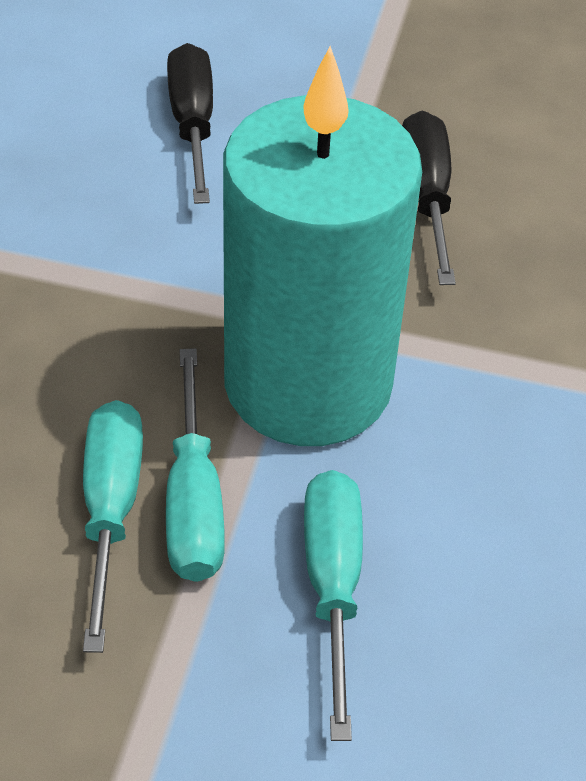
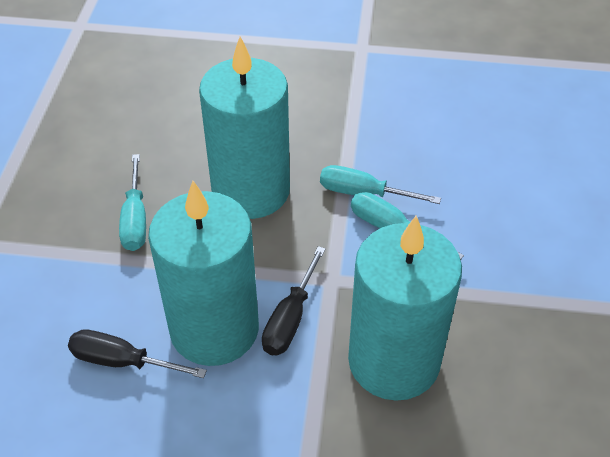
turquoise candle: [223,46,422,446] = 1 -> [148,181,259,366] [199,37,290,219] [348,215,462,401] = 3

